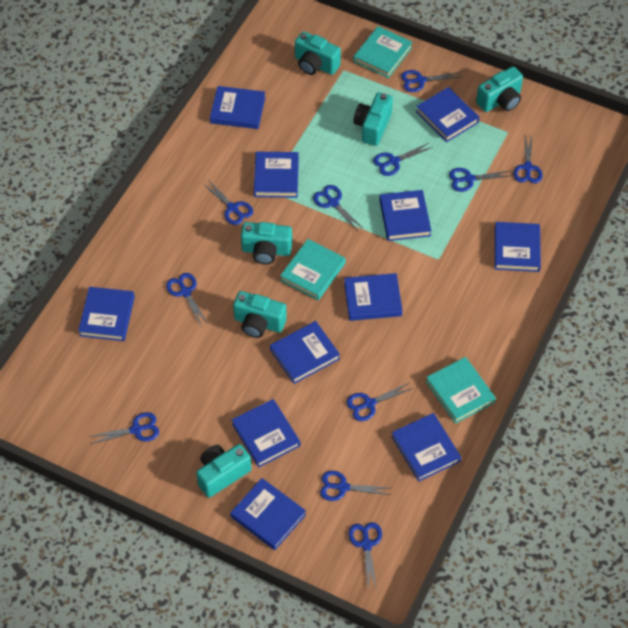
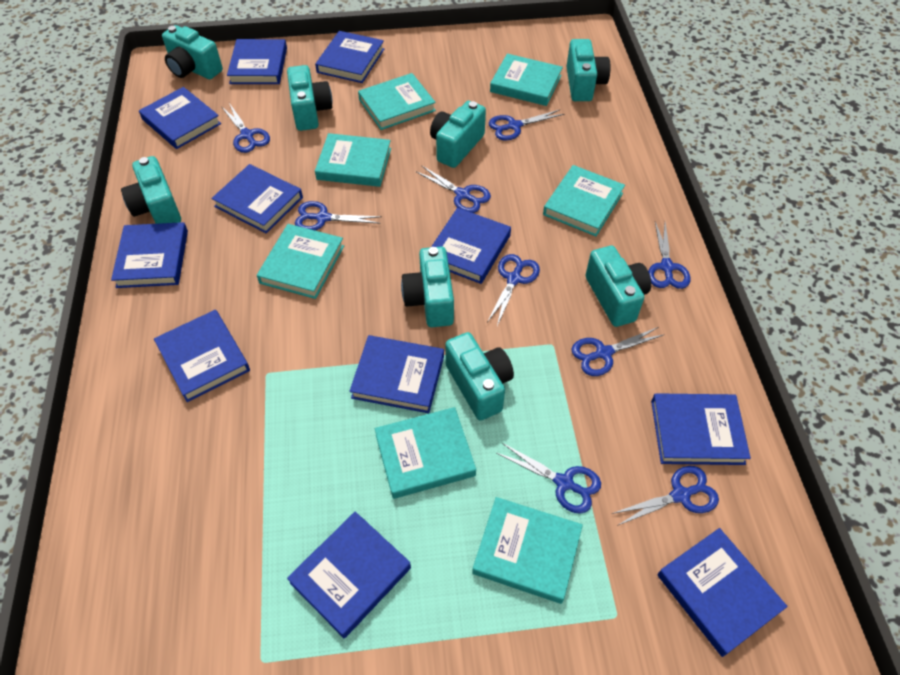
blue scissors: [88,412,159,444] [166,273,209,327] [202,181,253,225] [313,185,364,230] [320,471,391,501] [346,383,414,421] [348,522,382,592] [373,143,433,176] [401,70,460,92] [449,168,511,192] [513,136,543,183] = 11 -> [221,103,270,153] [295,201,382,230] [417,166,491,213] [487,254,540,326] [489,109,564,140] [497,443,601,514] [572,327,665,376] [612,466,719,526] [648,222,690,289] = 9
turquoise book: [280,239,346,300] [353,26,413,78] [426,357,496,424] = 3 -> [257,224,344,299] [315,133,391,187] [358,73,436,130] [375,407,476,499] [472,497,583,604] [490,54,563,106] [543,165,625,236] = 7
turquoise camera: [196,444,252,498] [233,291,287,338] [241,222,292,264] [295,31,341,75] [354,92,393,146] [476,66,523,112] = 6 -> [121,156,181,224] [162,25,223,79] [287,65,333,131] [401,247,454,327] [430,101,486,168] [445,332,514,421] [567,39,610,101] [586,246,651,327] = 8

